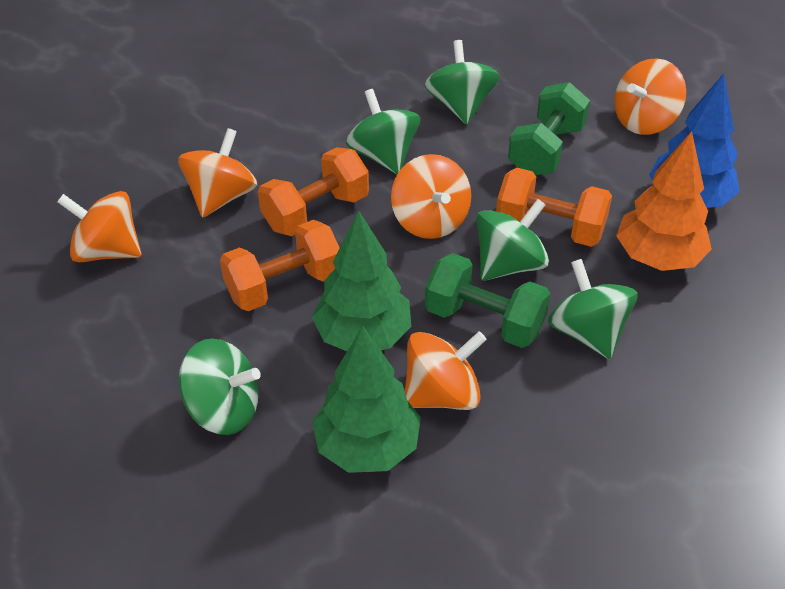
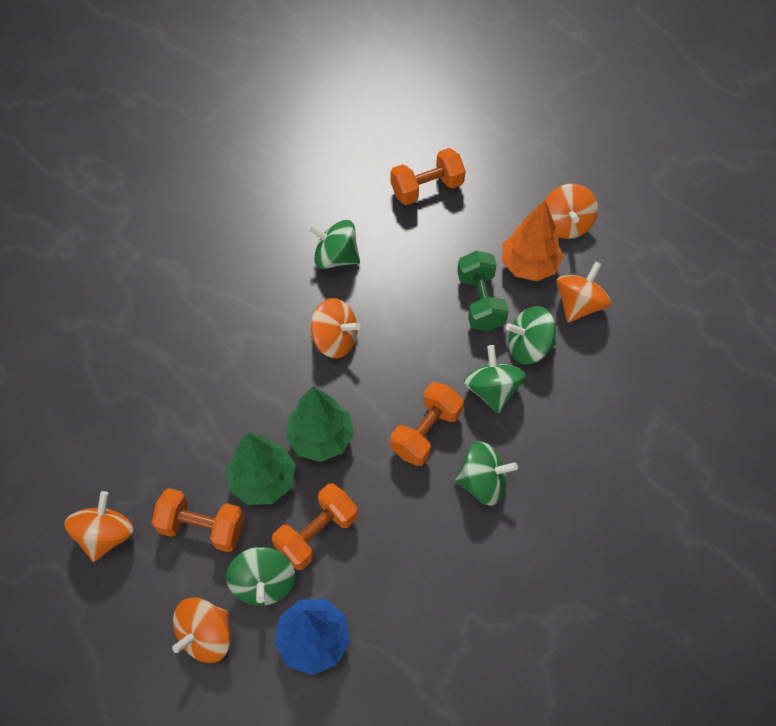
green dumbbell: [425,253,550,348] [508,82,590,175] = 2 -> [457,251,509,331] = 1
orange dumbbell: [220,220,340,311] [258,147,369,236] [496,168,612,247] = 3 -> [152,488,245,552] [272,484,358,570] [390,382,464,466] [391,148,466,205] = 4

